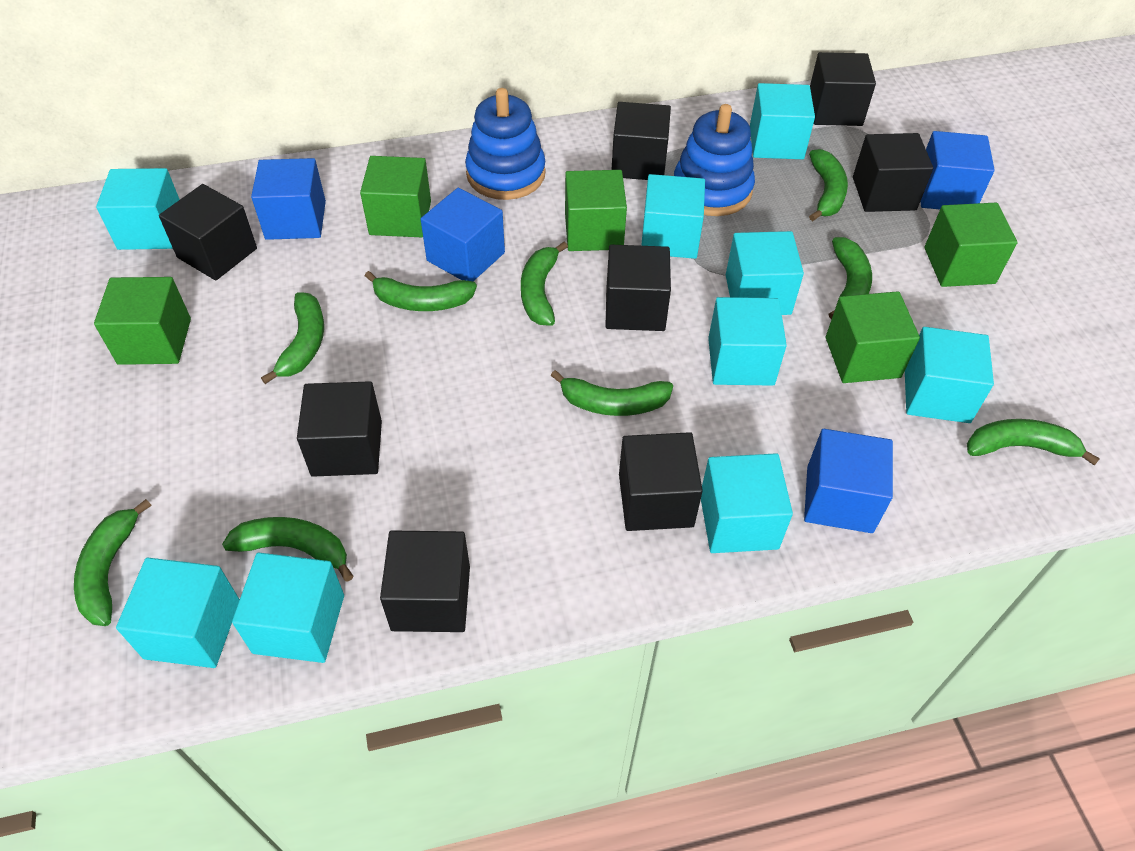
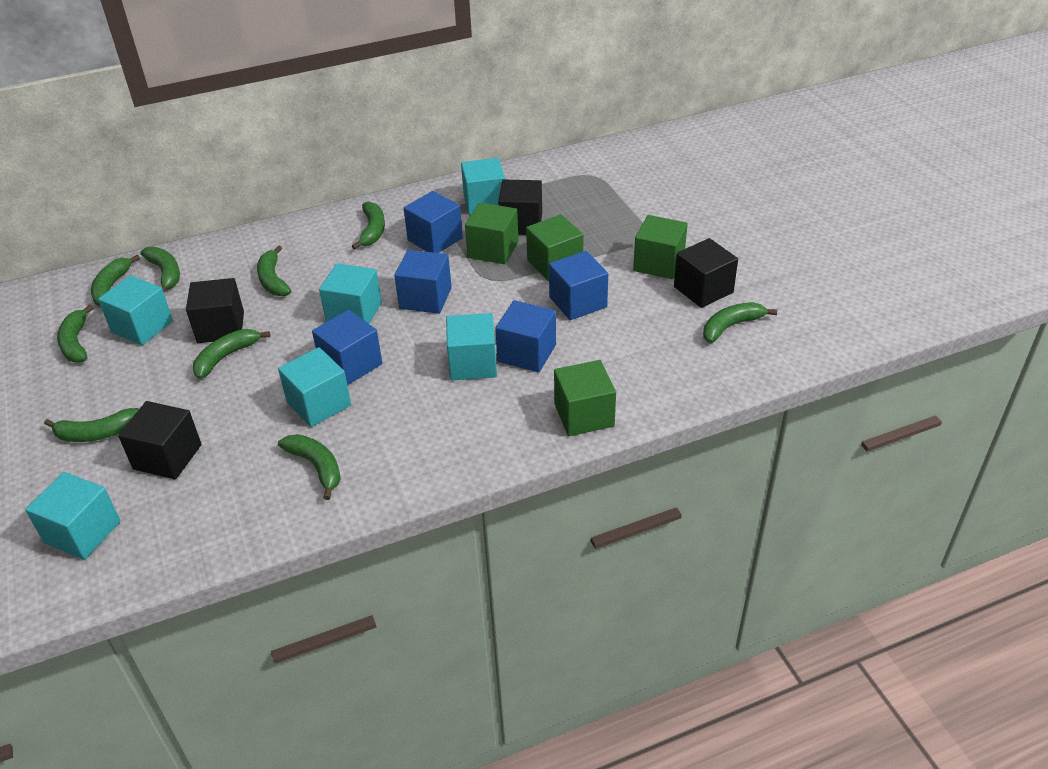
black cube: [159,184,257,280] [297,381,382,477] [380,530,470,632] [605,245,671,331] [611,102,671,180] [619,432,703,531] [810,52,876,126] [853,133,933,212] = 8 -> [118,401,202,479] [186,278,244,343] [498,180,542,235] [674,238,738,308] = 4
blue cube: [251,158,326,240] [421,188,505,281] [804,429,893,533] [920,131,995,209] = 4 -> [312,310,382,385] [394,250,452,314] [403,191,463,253] [495,300,556,372] [549,251,608,320] = 5
blue stacking toy: [465,88,546,200] [674,104,755,216] = 2 -> none = 0
green cube: [94,277,191,365] [360,156,431,237] [565,170,627,251] [826,291,920,383] [924,203,1018,287] = 5 -> [465,203,518,264] [526,214,584,281] [554,360,616,436] [633,215,688,279] = 4
turquoise cube: [96,168,180,250] [116,558,240,668] [232,553,344,663] [641,174,705,259] [701,453,793,553] [708,297,787,386] [726,231,804,315] [750,83,815,159] [905,327,994,423] = 9 -> [25,472,121,560] [98,275,173,345] [278,347,351,427] [319,263,382,324] [446,313,497,380] [461,158,505,215] = 6

